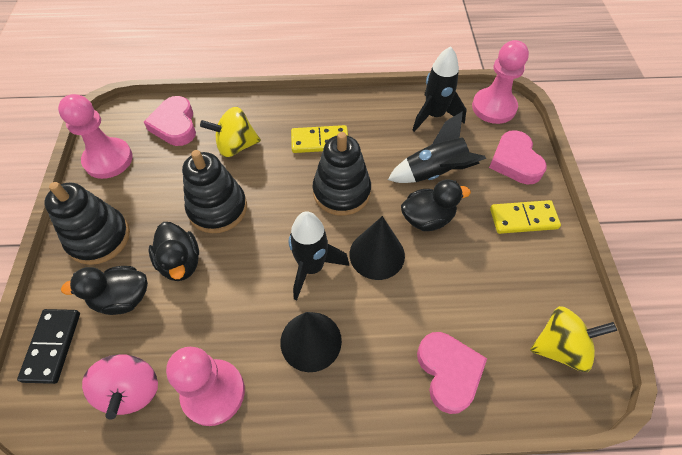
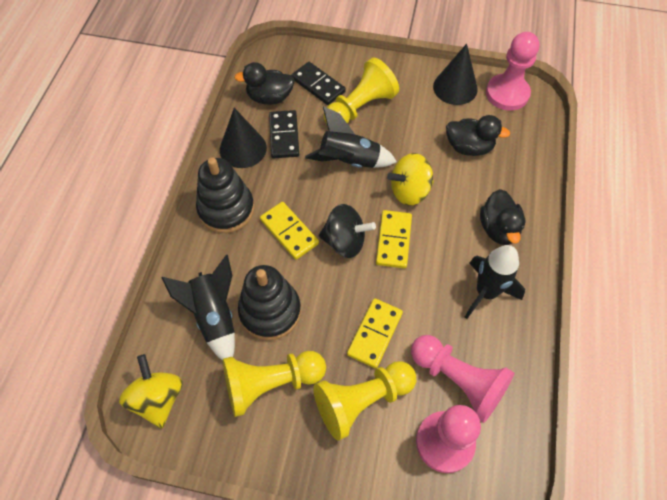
black domino: [17,309,80,384] = 1 -> [269,110,299,158] [292,62,346,105] = 2
black spinning top: none = 0 -> [319,204,376,258] = 1
black stacking toy: [44,182,130,265] [182,150,247,233] [313,132,371,216] = 3 -> [196,157,255,233] [238,265,301,340] = 2
pink heart: [144,96,196,146] [417,332,487,414] [489,130,547,184] = 3 -> none = 0
pink spinning top: [82,354,158,420] = 1 -> none = 0
yellow domino: [291,125,348,153] [490,200,561,234] = 2 -> [260,202,319,260] [347,298,403,369] [376,210,412,268] = 3
yellow pawn: none = 0 -> [223,351,326,417] [313,361,416,441] [324,58,399,124] = 3

